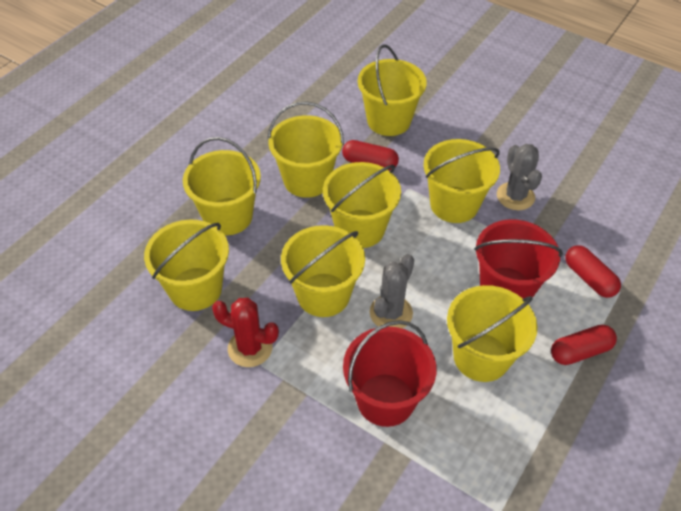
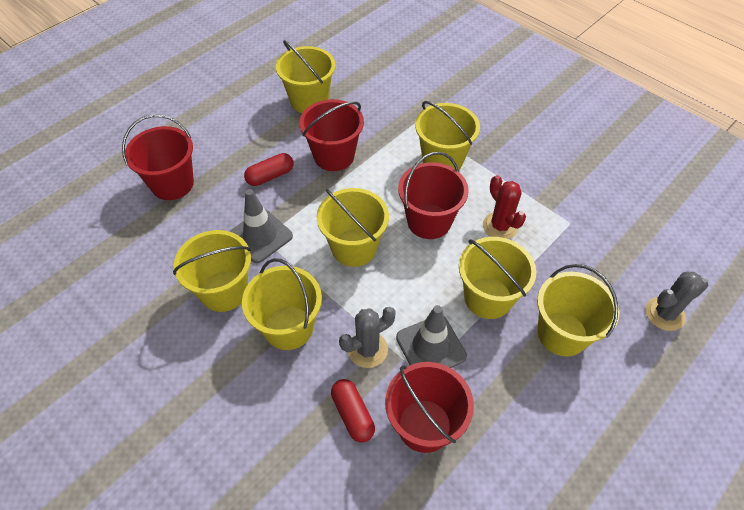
grey traffic cone: none = 0 -> [229,189,293,263] [396,305,467,368] = 2
red bucket: [343,320,437,427] [474,219,563,299] = 2 -> [122,114,194,200] [299,99,364,171] [385,362,474,453] [398,152,469,239] = 4
red capsule: [342,140,399,170] [551,325,617,365] [565,245,621,298] = 3 -> [244,153,294,186] [331,379,375,443] = 2
yellow bucket: [144,220,229,311] [183,137,261,235] [267,102,344,198] [281,225,365,317] [323,162,401,248] [358,44,427,136] [424,139,500,223] [447,285,538,382] = 8 -> [173,230,251,312] [242,258,322,350] [276,40,336,113] [316,188,389,267] [415,101,480,170] [459,237,536,319] [537,264,619,357] = 7

